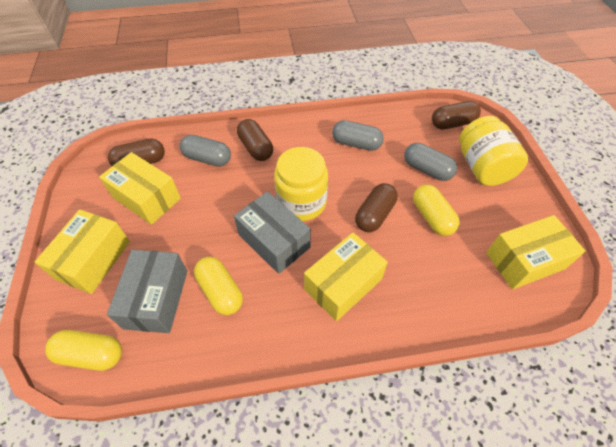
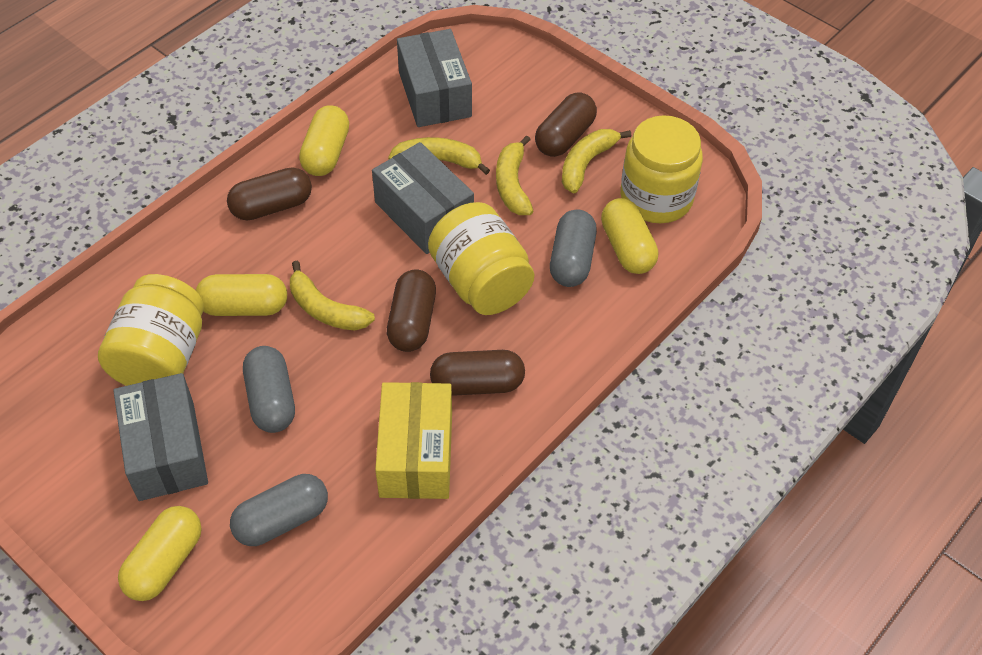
grey box: [107,250,187,333] [234,191,311,274] = 2 -> [113,373,208,501] [372,142,474,254] [397,29,472,127] = 3
yellow banana: none = 0 -> [290,261,375,330] [388,137,490,175] [496,135,533,215] [562,129,631,193] = 4
yellow box: [34,209,130,294] [99,152,181,225] [304,232,388,321] [486,215,586,289] = 4 -> [375,382,452,499] = 1
yellow capsule: [45,330,122,371] [194,257,243,315] [413,185,460,236] = 3 -> [118,506,202,601] [195,274,287,316] [299,105,349,176] [601,198,658,274] = 4
yellow jar: [274,147,328,221] [459,116,528,186] = 2 -> [98,274,204,386] [428,202,534,315] [620,115,703,223] = 3

